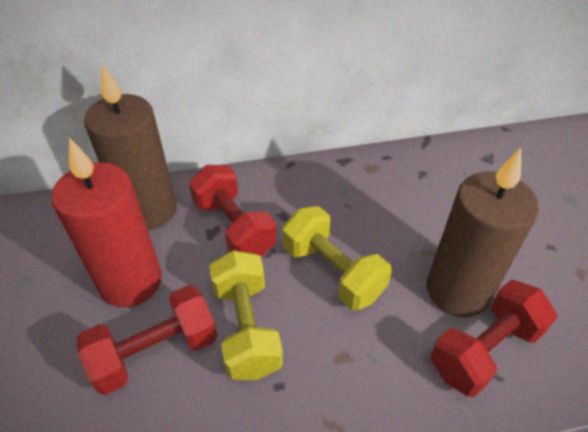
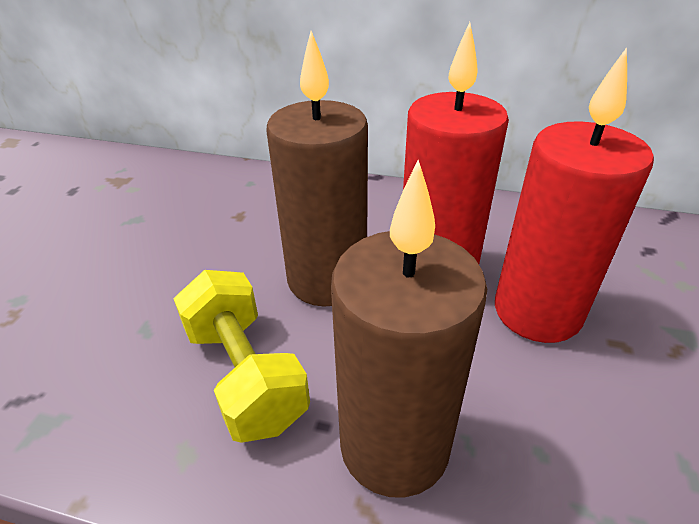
red candle: [51,138,162,307] = 1 -> [403,22,509,264] [495,47,654,343] = 2
red dumbbell: [76,285,217,395] [189,165,277,257] [430,280,558,397] = 3 -> none = 0
yellow dumbbell: [209,250,283,380] [282,206,392,310] = 2 -> [173,270,310,443] = 1

